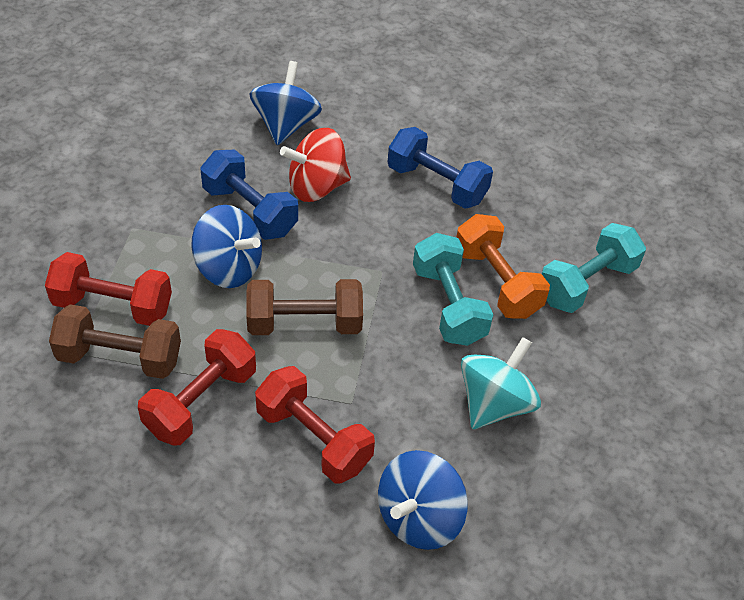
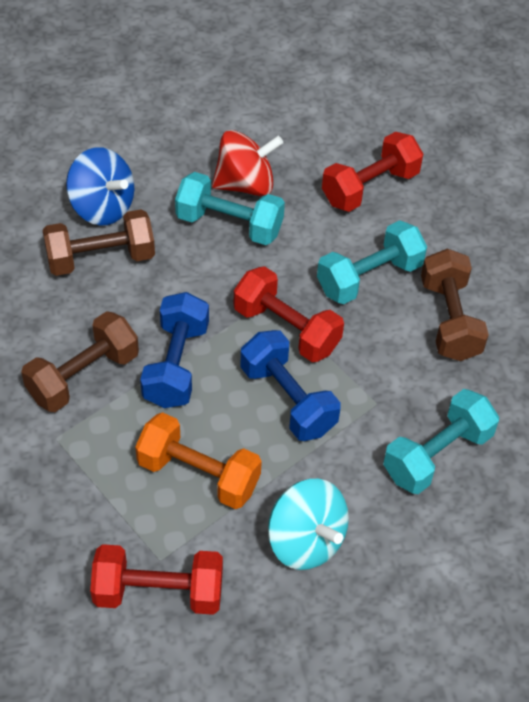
blue spinning top: [191,205,262,288] [250,61,322,145] [378,450,468,550] = 3 -> [66,147,134,226] = 1
brown dumbbell: [49,304,181,379] [246,279,363,335] = 2 -> [21,311,139,412] [43,209,155,276] [421,249,489,361] = 3
turquoise dumbbell: [413,233,493,346] [542,223,646,313] = 2 -> [175,172,285,245] [317,220,427,304] [383,389,499,494] = 3

